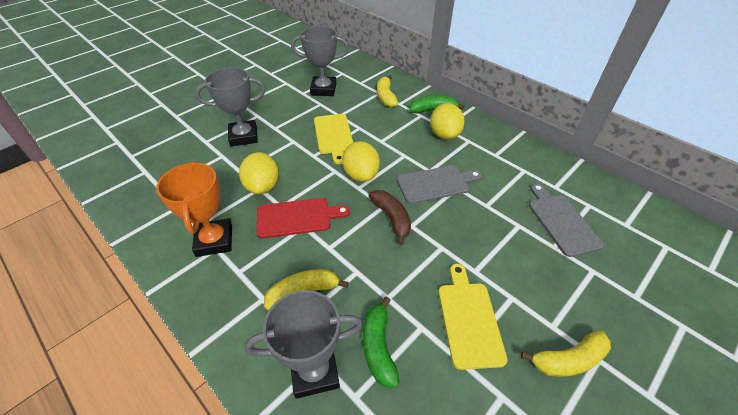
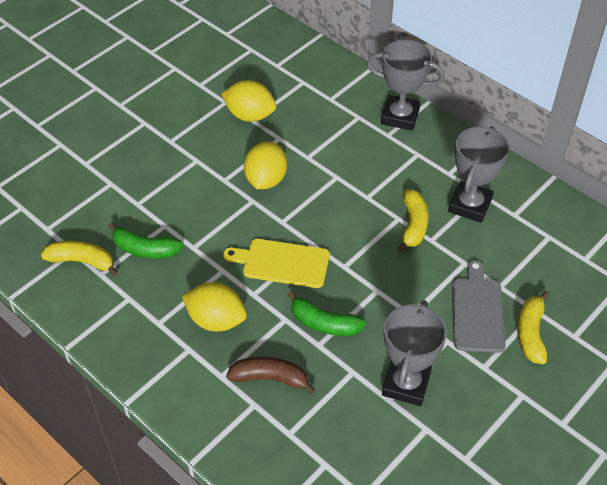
grey cutting board: [397,165,482,204] [529,183,604,257] = 2 -> [452,260,506,353] = 1
orange trophy: [156,162,232,257] = 1 -> none = 0
red cutting board: [257,198,350,238] = 1 -> none = 0
yellow cutting board: [314,114,353,164] [438,264,508,370] = 2 -> [223,239,330,288] = 1

